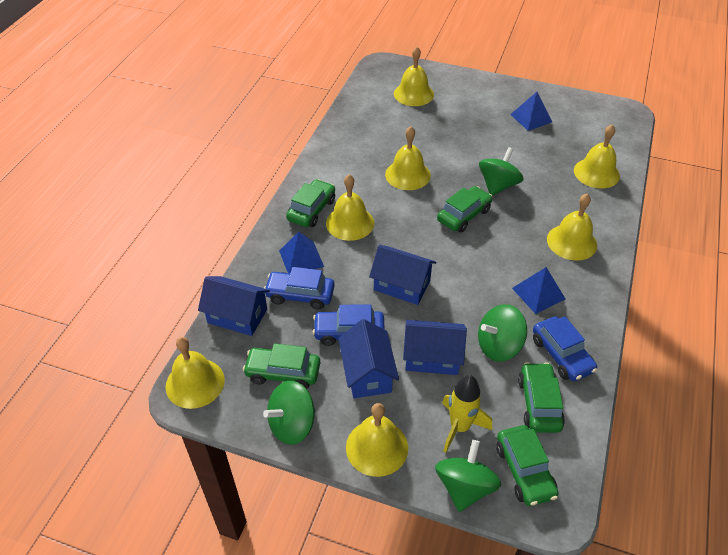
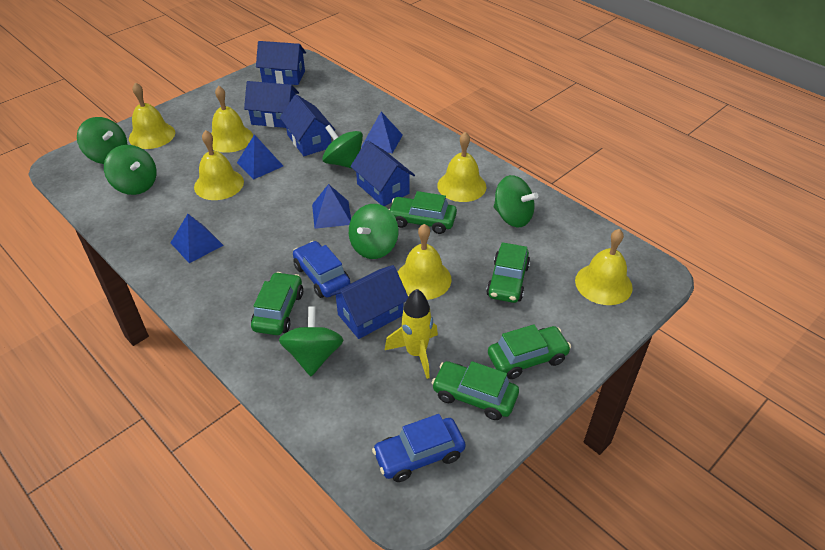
blue car: [264,267,335,309] [313,304,385,346] [533,316,597,381] = 3 -> [293,241,350,298] [372,414,466,482] = 2
blue house: [198,276,270,336] [338,319,399,398] [369,245,436,305] [403,320,467,375] = 4 -> [244,81,299,128] [256,41,306,85] [280,94,335,156] [330,265,408,339] [350,140,415,206] = 5
blue pyramid: [279,232,324,273] [510,92,552,131] [512,267,565,314] = 3 -> [171,214,224,263] [237,134,283,179] [312,184,351,229] [361,112,403,153] = 4
green spinning top: [263,381,315,445] [435,440,502,512] [478,304,527,362] [479,147,524,196] = 4 -> [77,117,127,164] [104,145,157,195] [279,306,343,376] [322,125,363,168] [349,204,399,259] [494,175,538,227] = 6
yellow bell: [166,337,225,409] [326,174,374,241] [346,403,408,477] [385,126,431,190] [394,47,434,106] [547,194,597,261] [574,125,620,188] = 7 -> [129,82,175,149] [194,130,244,200] [211,86,253,153] [398,224,451,300] [437,132,486,202] [575,229,633,305] = 6

